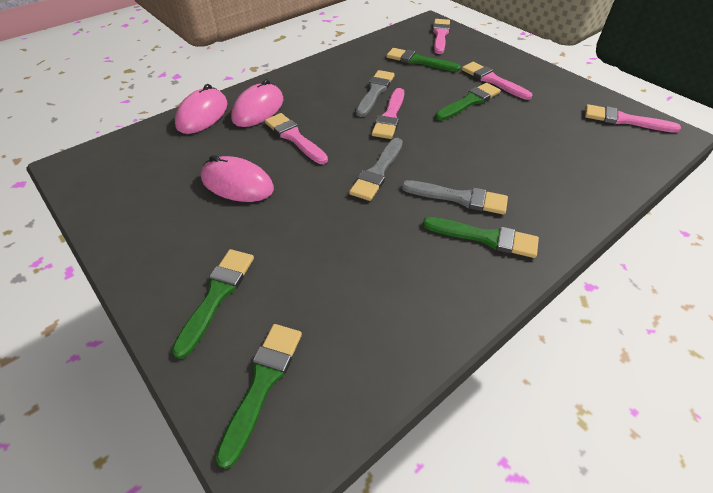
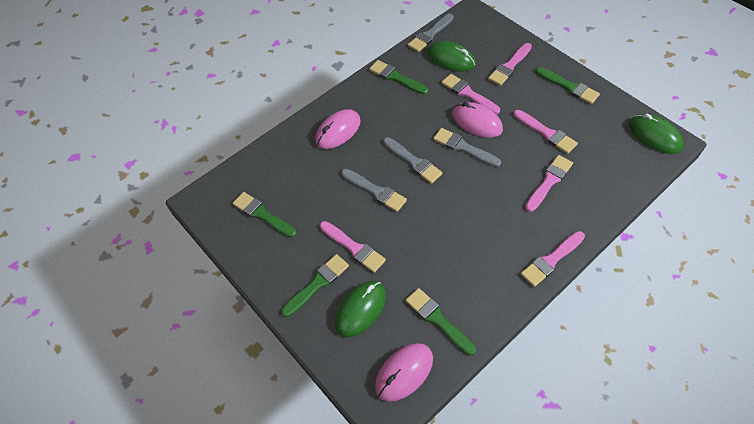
green mouse: none = 0 -> [335,281,386,337] [427,41,476,71] [629,114,683,154] = 3
grey brush: [349,138,403,201] [356,70,395,117] [402,180,508,215] = 3 -> [341,169,407,212] [383,137,443,184] [408,14,454,52] [433,128,501,167] = 4
pink brush: [265,113,328,164] [372,88,404,139] [433,19,450,54] [461,62,532,100] [585,104,681,133] = 5 -> [320,221,386,273] [442,74,500,114] [488,43,532,86] [513,110,578,154] [521,231,585,287] [525,155,573,212] = 6

